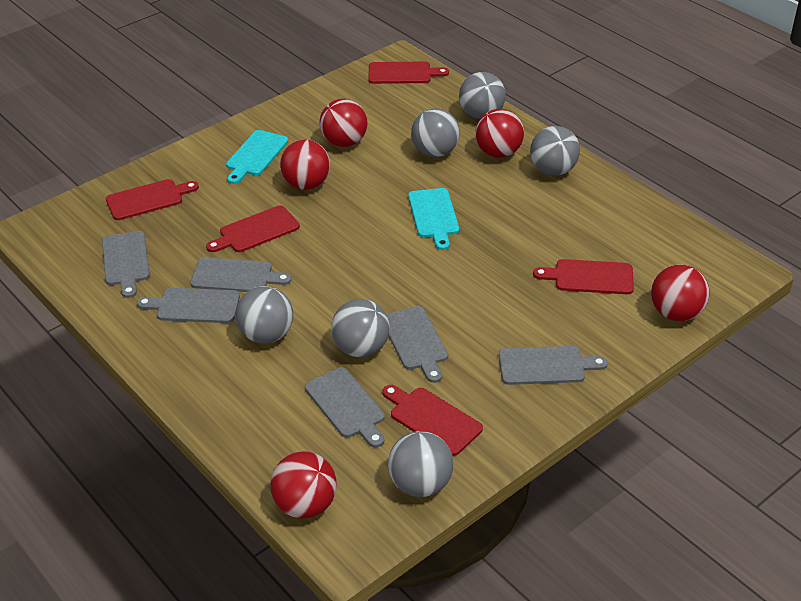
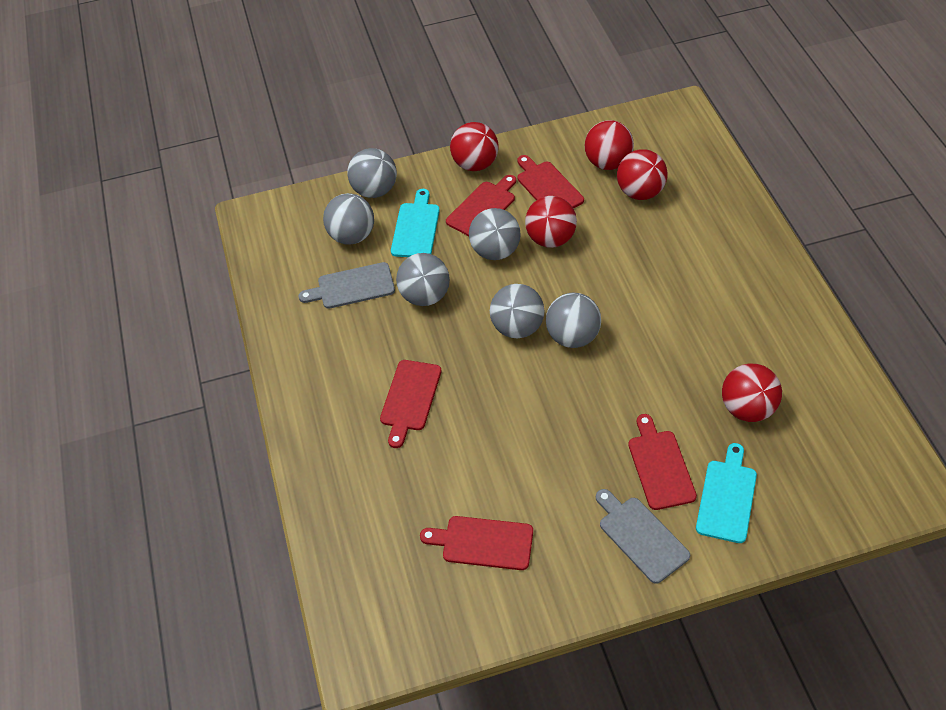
grey cutting board: [102,231,150,298] [137,288,240,323] [190,257,291,292] [305,367,385,447] [386,306,448,383] [499,346,607,385] = 6 -> [299,262,395,309] [596,489,690,584] = 2

